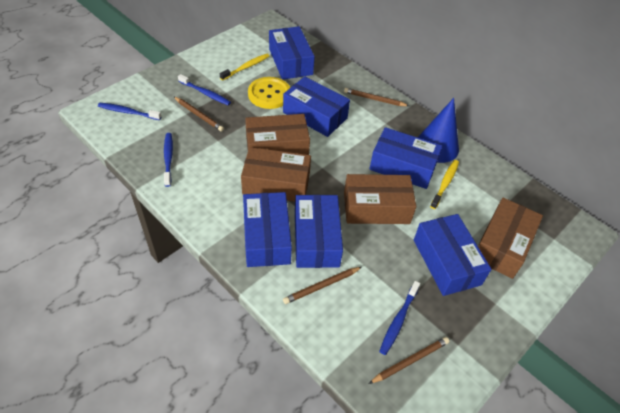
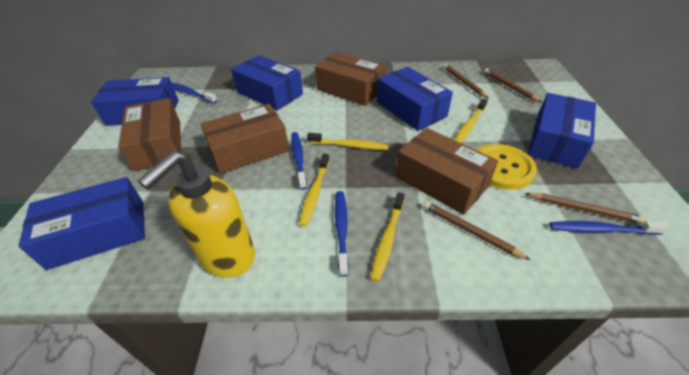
blue box: [243,192,292,267] [269,26,315,80] [283,76,350,137] [295,195,343,268] [369,127,442,189] [414,214,491,296] = 6 -> [18,177,145,270] [91,77,179,126] [231,55,303,111] [377,67,453,131] [528,93,596,169] = 5
blue cone: [417,98,459,163] = 1 -> none = 0
yellow soap dispenser: none = 0 -> [138,151,255,278] = 1
yellow toothbrush: [220,54,269,81] [430,160,459,209] = 2 -> [299,153,330,227] [307,133,388,150] [370,192,405,282] [455,98,488,143] = 4

